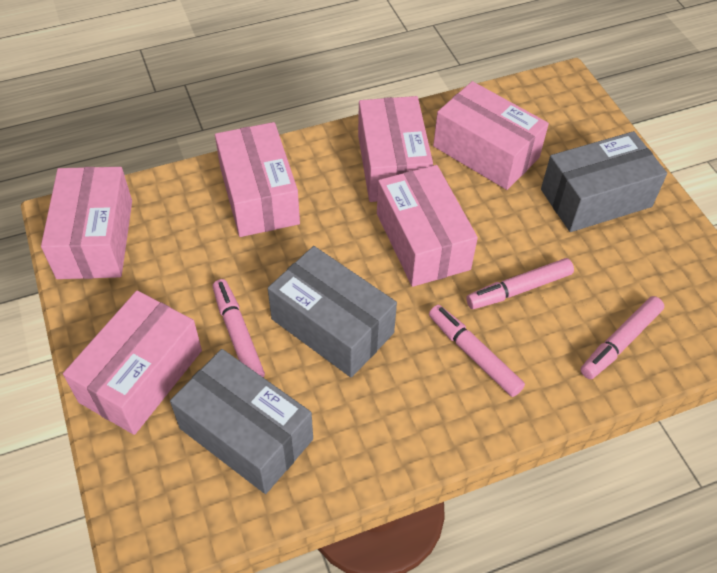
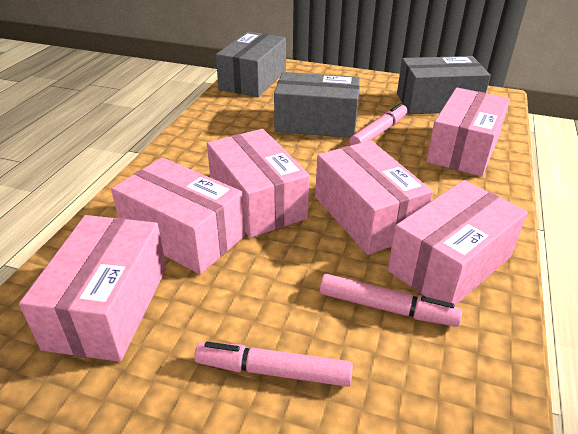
pink marker: [213,279,265,377] [429,305,525,397] [466,258,574,309] [581,296,664,379] = 4 -> [194,342,353,387] [320,274,462,327] [349,103,407,145] = 3

